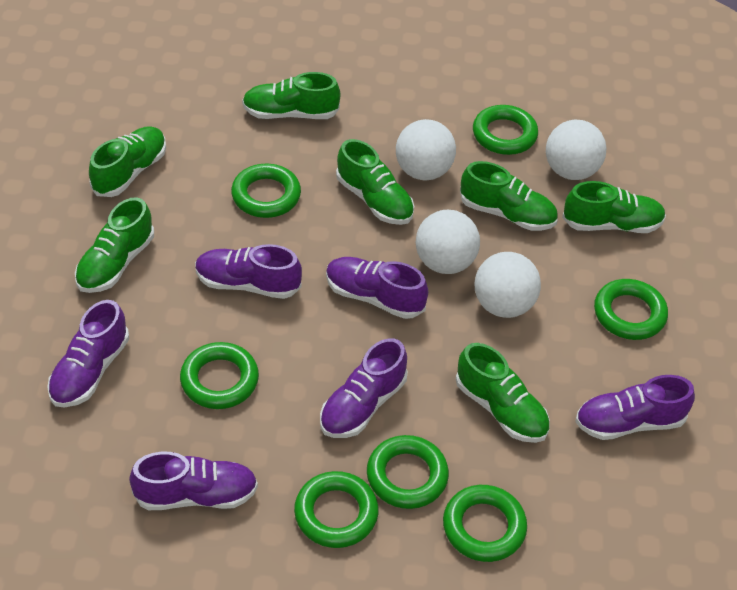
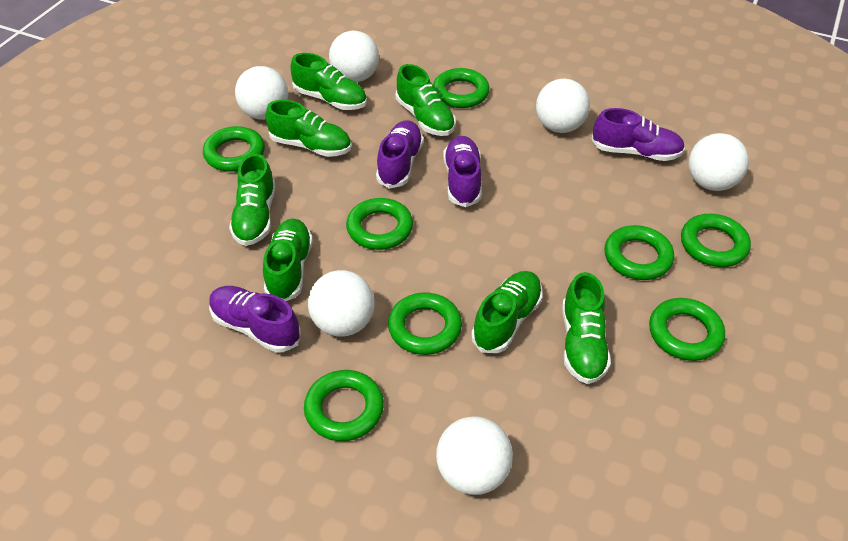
green ring: [180,342,259,409] [231,164,301,218] [294,471,379,548] [367,435,449,509] [443,485,527,562] [473,105,538,155] [594,279,668,340] = 7 -> [203,126,265,172] [304,370,384,441] [346,198,413,250] [388,293,462,355] [433,68,490,108] [605,225,674,280] [649,298,725,361] [681,214,751,267] = 8
purple shoe: [47,300,129,408] [129,452,258,510] [195,244,302,299] [320,338,407,438] [326,257,428,319] [575,375,695,440] = 6 -> [209,286,301,353] [376,120,424,189] [443,136,482,207] [592,108,685,161] = 4
white ball: [396,119,456,180] [416,210,480,274] [475,252,541,318] [546,120,607,180] = 4 -> [235,66,288,120] [308,270,375,337] [329,31,379,82] [436,416,513,495] [536,79,590,133] [688,133,749,191] = 6

